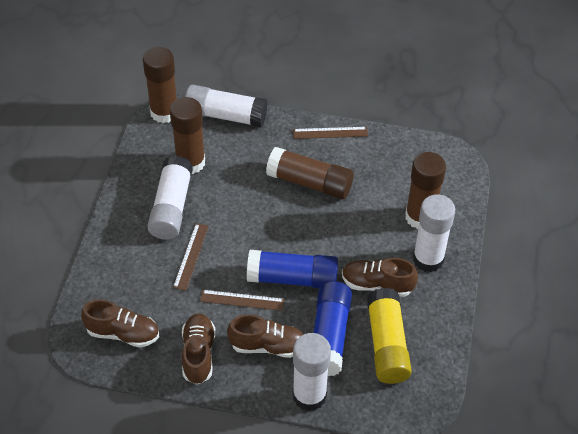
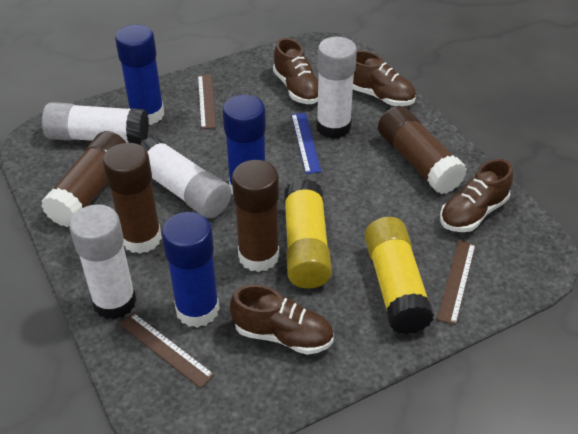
blue glue stick: [247,250,338,288] [313,281,352,376] = 2 -> [115,25,164,125] [162,212,220,328] [223,95,266,194] = 3
blue ruler: none = 0 -> [291,113,321,174] = 1
yellow glue stick: [367,288,412,384] = 1 -> [284,179,332,289] [364,217,434,334] = 2

